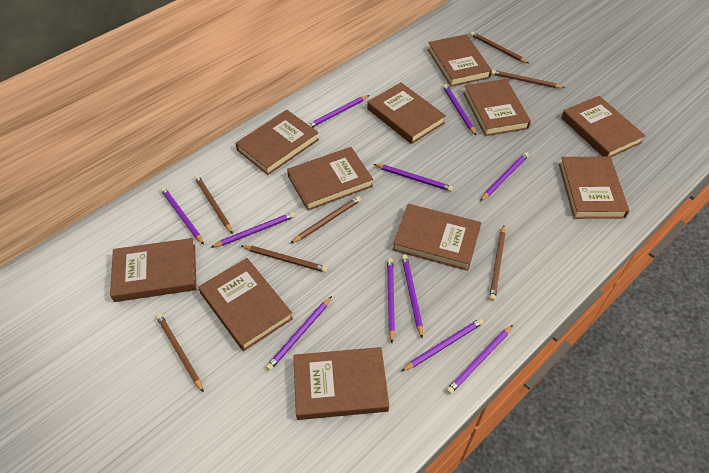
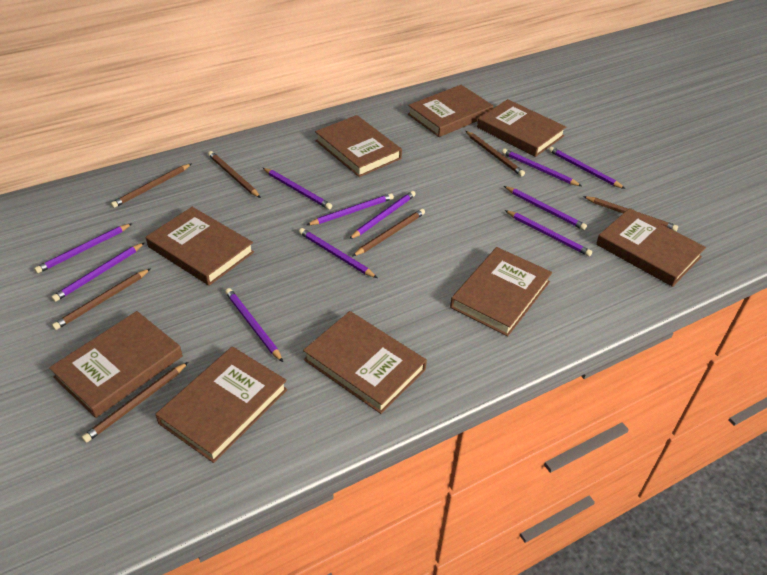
brown book: [110,238,197,302] [198,258,293,351] [235,110,319,175] [287,147,373,211] [293,347,389,420] [367,82,446,144] [393,204,481,271] [428,34,492,87] [463,79,531,136] [559,157,629,219] [561,96,645,157] = 11 -> [49,311,183,418] [146,207,254,286] [155,346,288,463] [303,311,427,414] [315,115,402,177] [408,85,493,137] [450,247,552,337] [477,99,566,157] [596,208,706,287] = 9

